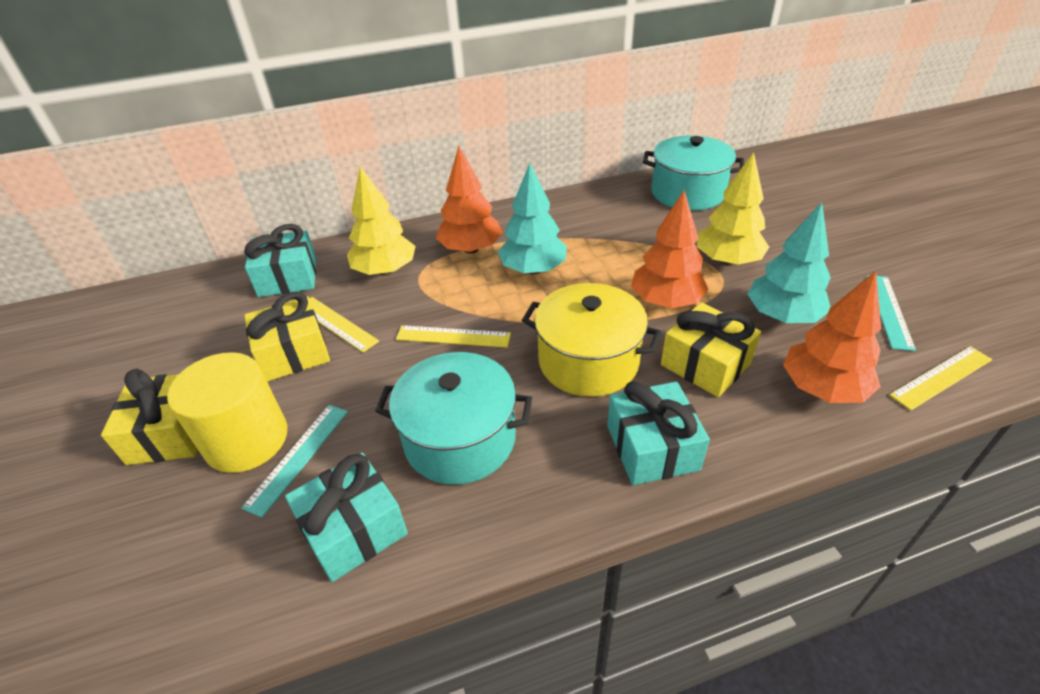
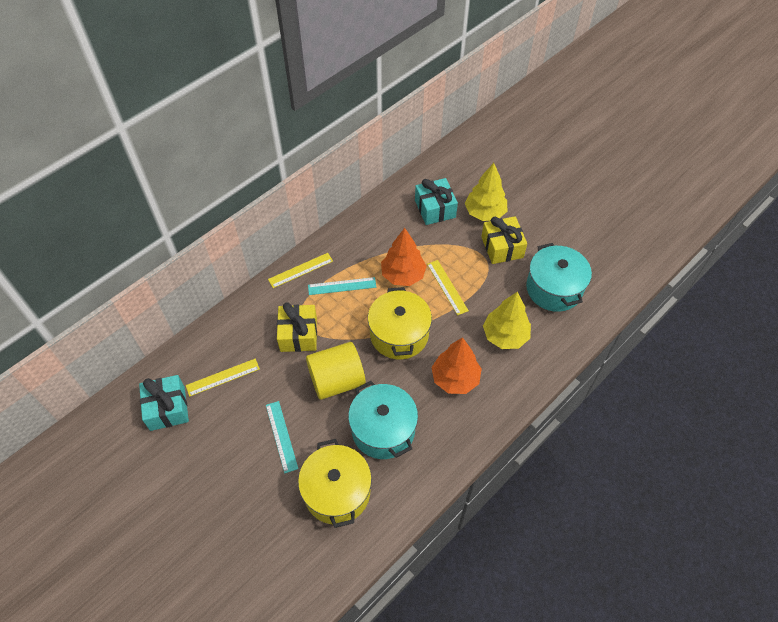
orange tree: [436,146,503,254] [631,190,709,308] [783,271,881,403] = 3 -> [381,228,427,286] [431,337,482,394] = 2
turquoise gift: [244,224,317,297] [285,453,408,582] [607,381,710,485] = 3 -> [139,375,189,431] [415,178,458,225] = 2
turquoise tree: [498,163,567,274] [747,202,831,323] = 2 -> none = 0
yellow gift: [101,369,198,465] [244,292,330,382] [661,302,761,397] = 3 -> [277,302,317,352] [481,216,527,264] = 2
yellow pot: [522,283,662,397] = 1 -> [298,439,372,528] [368,287,432,359] = 2

